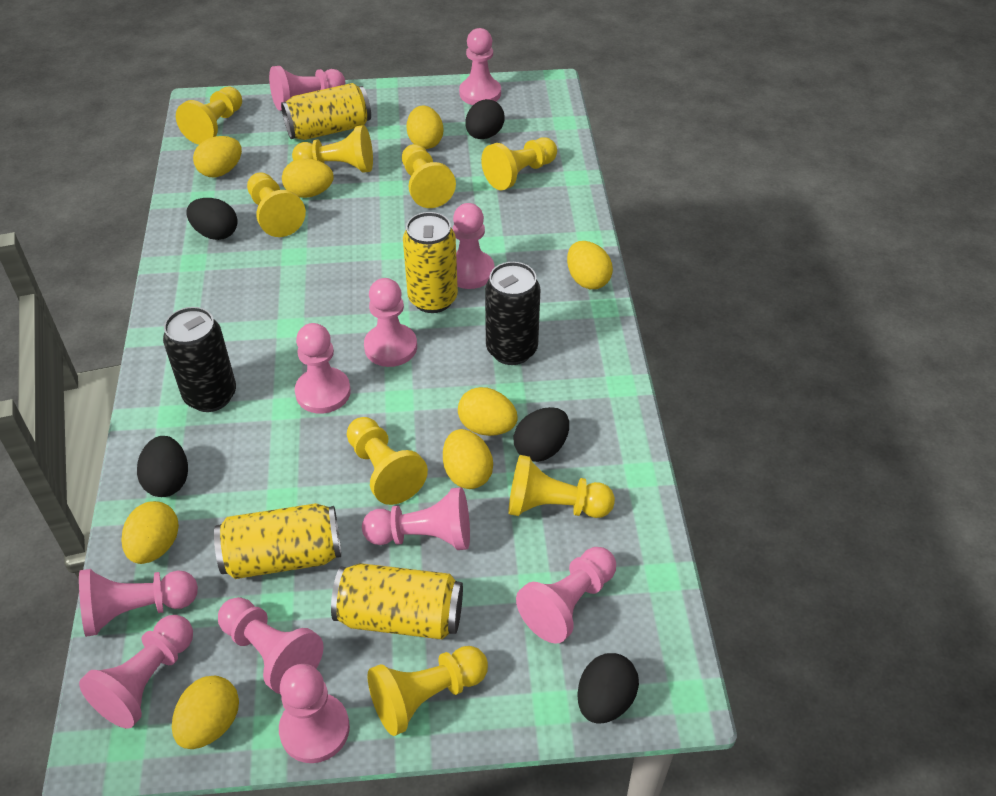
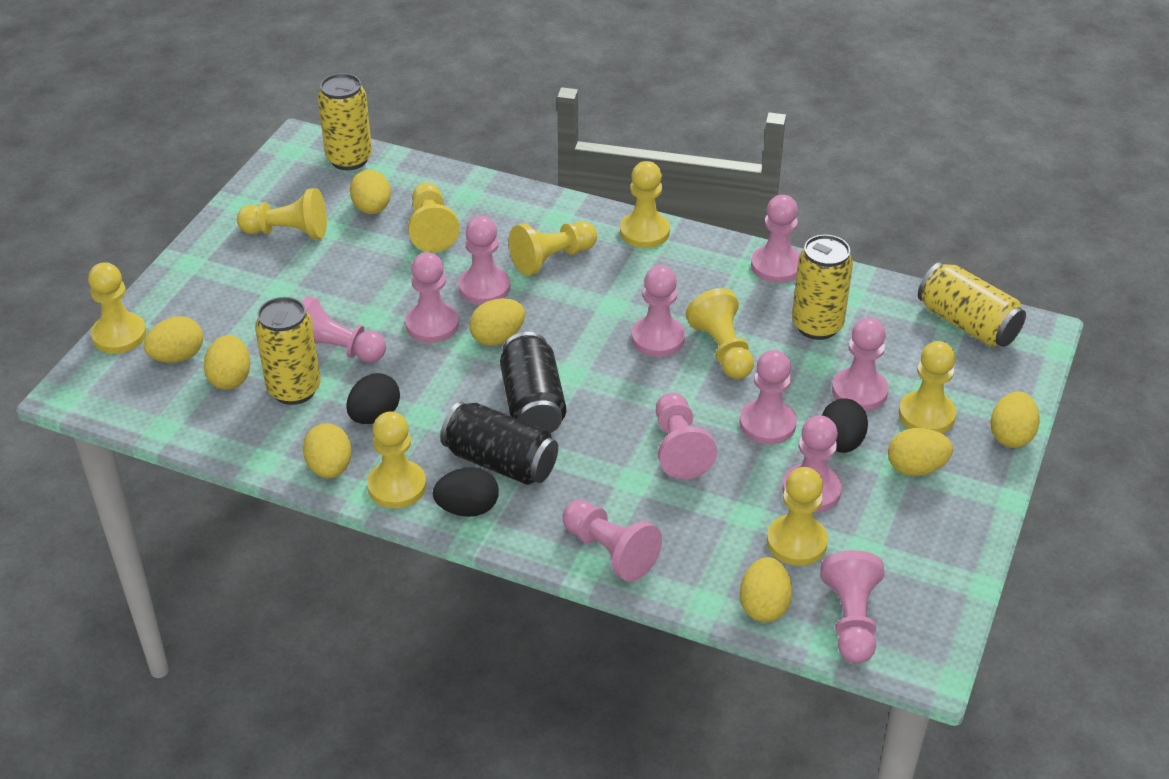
black egg: [137,436,188,497] [186,198,238,240] [465,99,505,139] [514,407,569,462] [577,653,639,724] = 5 -> [346,373,400,424] [433,467,499,517] [822,399,868,453] = 3
yellow pawn: [176,87,242,145] [247,172,306,237] [292,125,373,173] [347,417,428,505] [367,646,488,736] [402,144,456,208] [481,138,557,190] [508,455,615,518] = 8 -> [88,262,147,354] [237,188,327,239] [367,411,426,508] [408,182,460,253] [509,221,597,276] [620,161,670,248] [686,288,754,379] [767,467,828,566] [899,341,956,433] = 9

